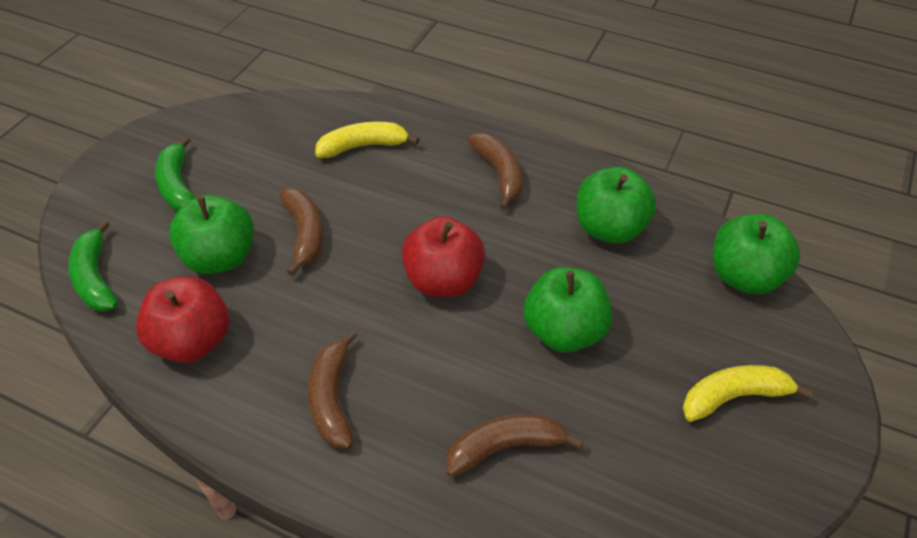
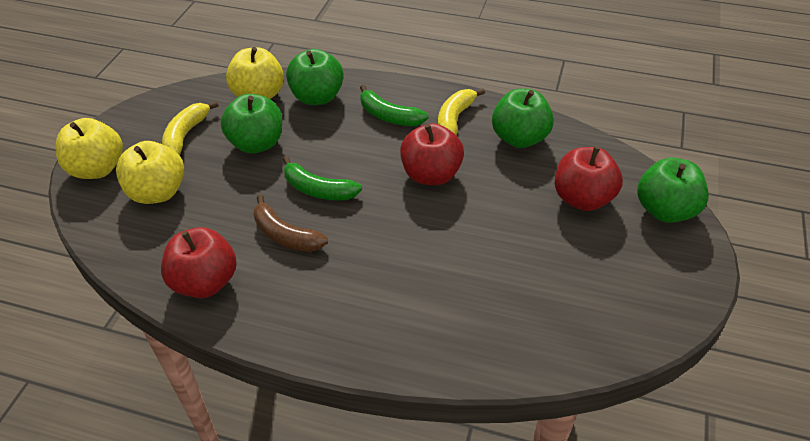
brown banana: [279,188,324,276] [308,330,357,448] [446,414,583,477] [468,133,523,210] = 4 -> [254,195,328,252] = 1
red apple: [136,276,229,363] [402,216,485,297] = 2 -> [161,227,237,298] [400,123,464,185] [555,146,623,211] = 3
yellow apple: none = 0 -> [55,118,123,179] [116,141,184,204] [226,47,284,99] = 3

